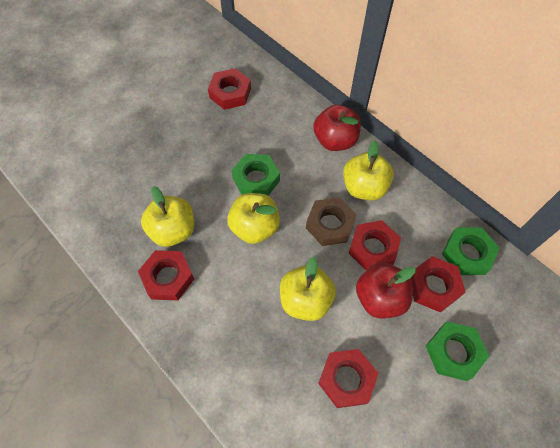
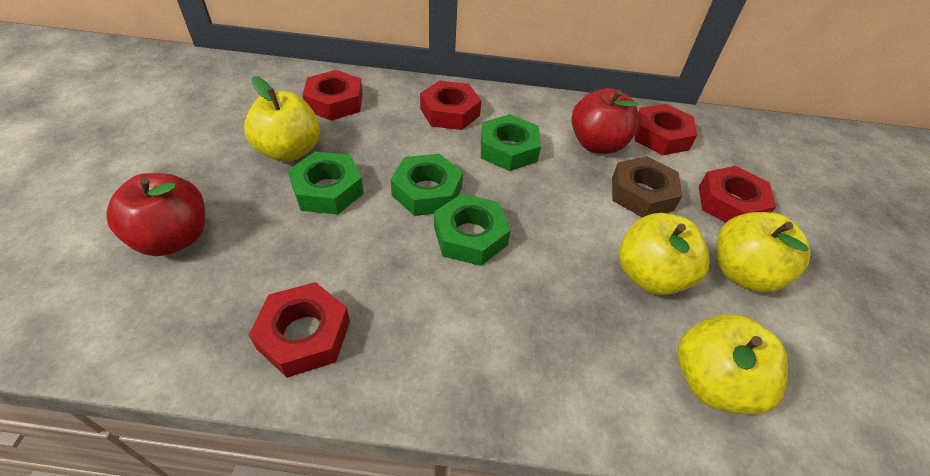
green nut: [231,154,280,196] [426,321,489,381] [442,227,499,275] = 3 -> [288,151,364,214] [391,154,463,216] [434,193,511,266] [481,114,541,171] = 4

